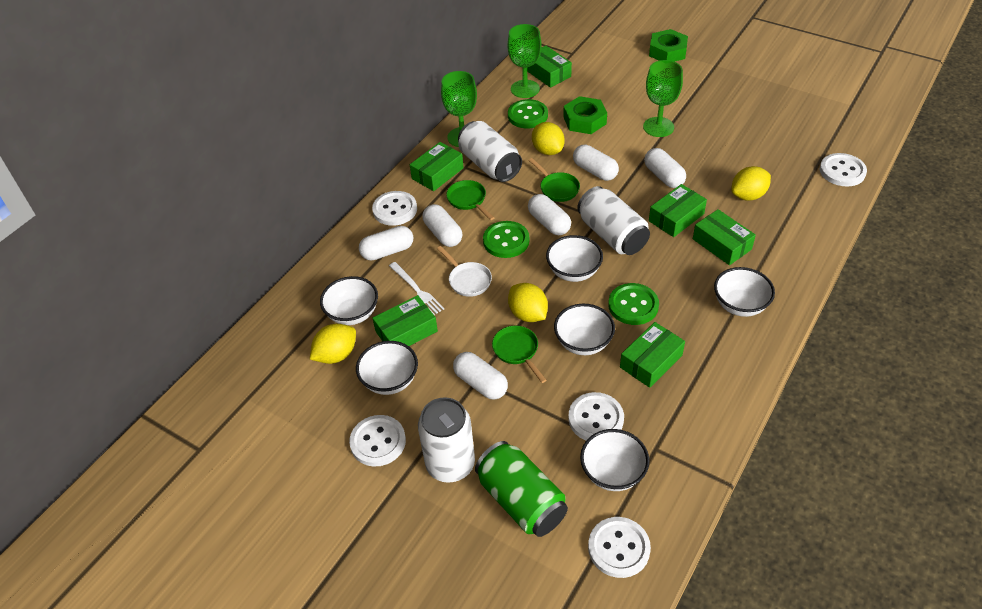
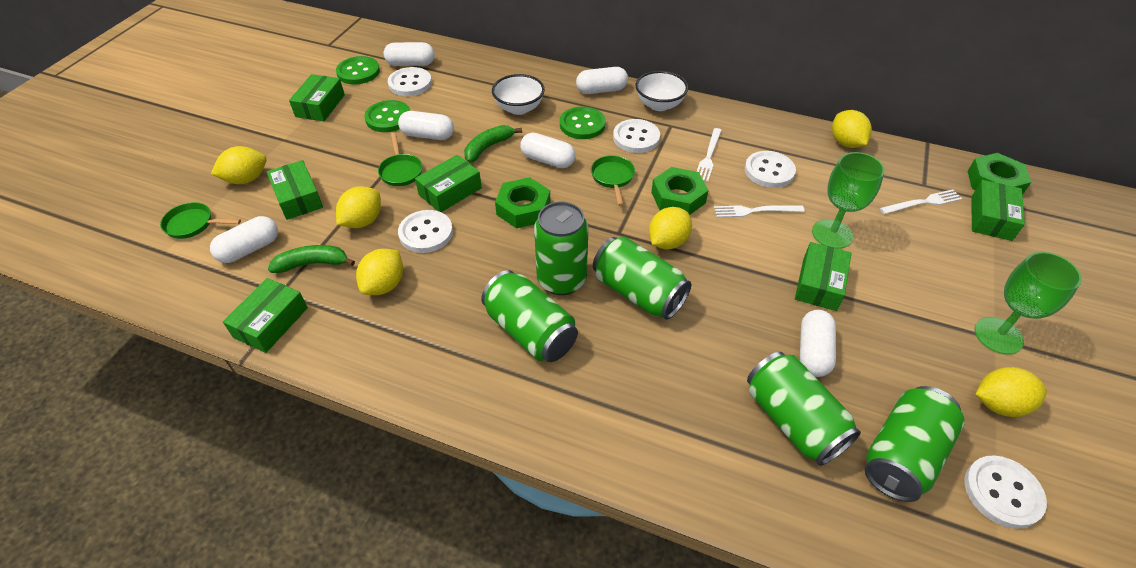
green banana: none = 0 -> [268,245,355,273] [464,125,522,163] = 2
green can: [475,441,568,537] = 1 -> [481,270,578,362] [534,201,588,295] [593,237,691,320] [747,352,861,466] [865,386,965,502] = 5
green goblet: [441,71,477,147] [508,24,541,98] [643,60,683,137] = 3 -> [812,152,885,249] [975,252,1082,355] = 2
green nut: [563,96,607,134] [649,29,688,62] = 2 -> [495,177,551,228] [651,167,709,215] [968,153,1031,195] = 3
white bowl: [320,276,378,325] [356,341,418,395] [546,235,603,282] [554,304,615,355] [580,429,649,491] [714,267,775,317] = 6 -> [492,74,545,115] [635,71,688,111] = 2
white can: [418,397,475,483] [458,121,522,182] [577,186,650,255] = 3 -> none = 0
white fork: [389,262,444,315] = 1 -> [697,128,722,182] [714,205,805,218] [880,189,962,214] = 3
white pan: [437,246,492,297] = 1 -> none = 0
yellow lemon: [310,324,356,364] [508,283,548,322] [532,122,565,155] [732,166,771,201] = 4 -> [211,146,267,184] [336,186,381,228] [356,249,403,295] [649,207,692,250] [832,110,872,148] [976,367,1047,417] = 6

